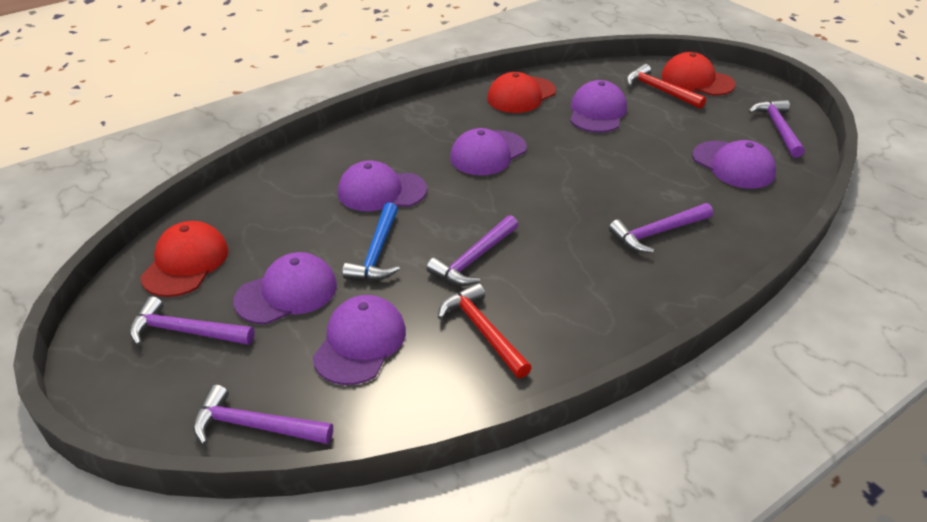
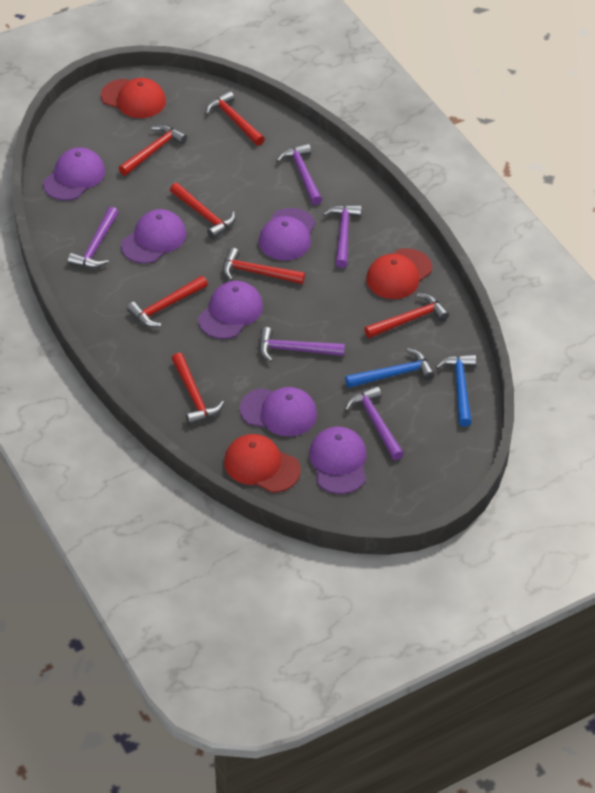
blue hammer: [342,202,400,280] = 1 -> [345,348,435,388] [436,354,476,427] = 2
red hammer: [438,283,532,378] [626,64,706,109] = 2 -> [119,125,187,176] [127,276,208,327] [170,183,236,239] [171,353,224,425] [206,91,265,146] [223,248,305,284] [364,293,449,338] = 7

